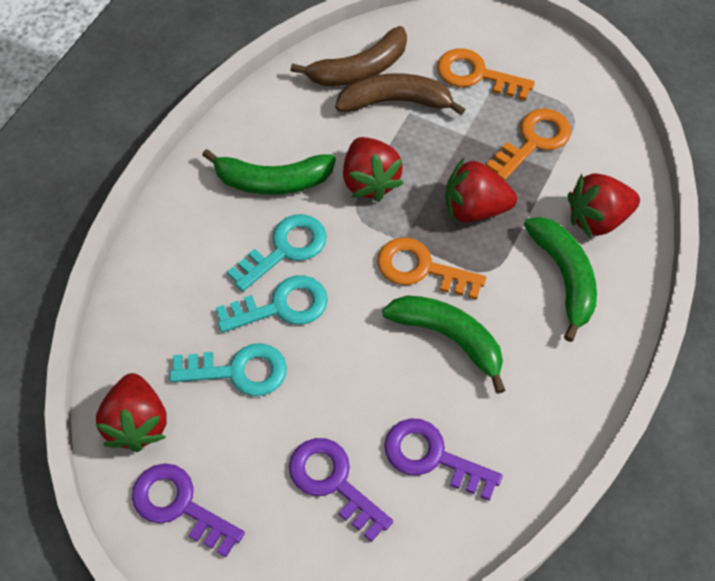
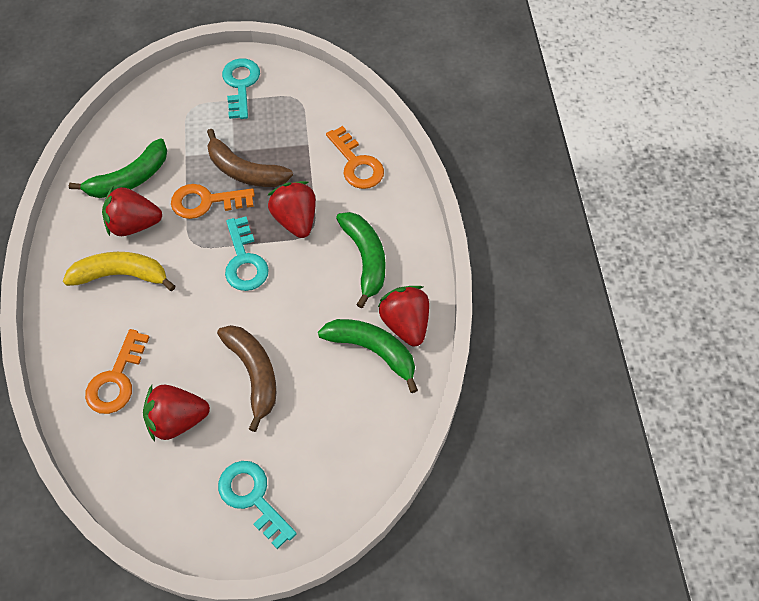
purple key: [132,463,245,557] [289,438,393,542] [384,418,503,501] = 3 -> none = 0
yellow banana: none = 0 -> [63,252,175,291] = 1

